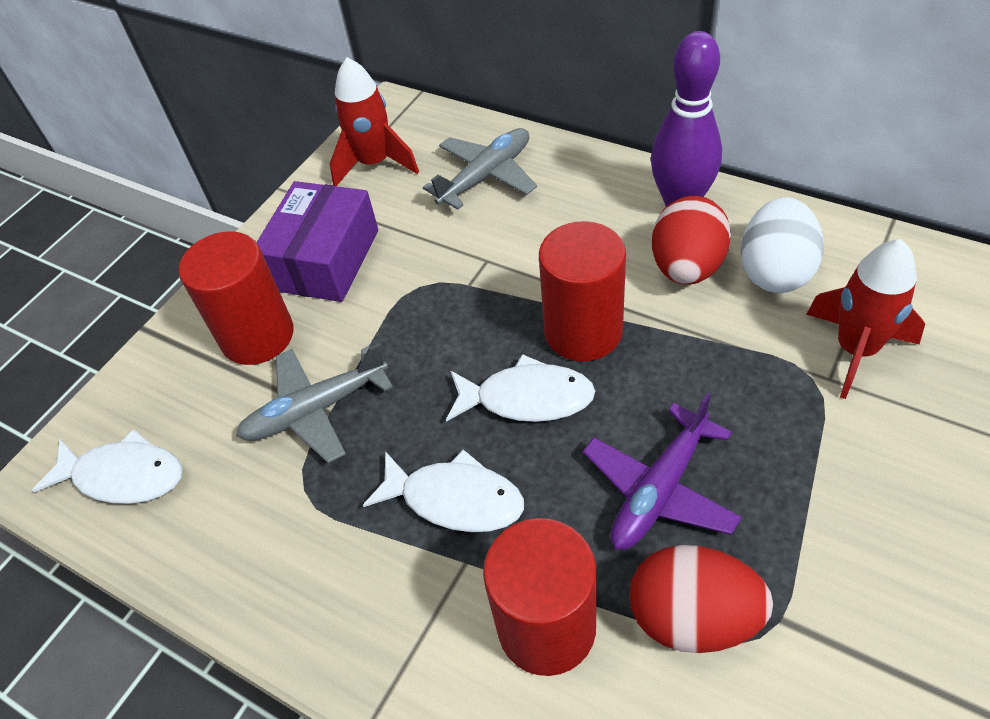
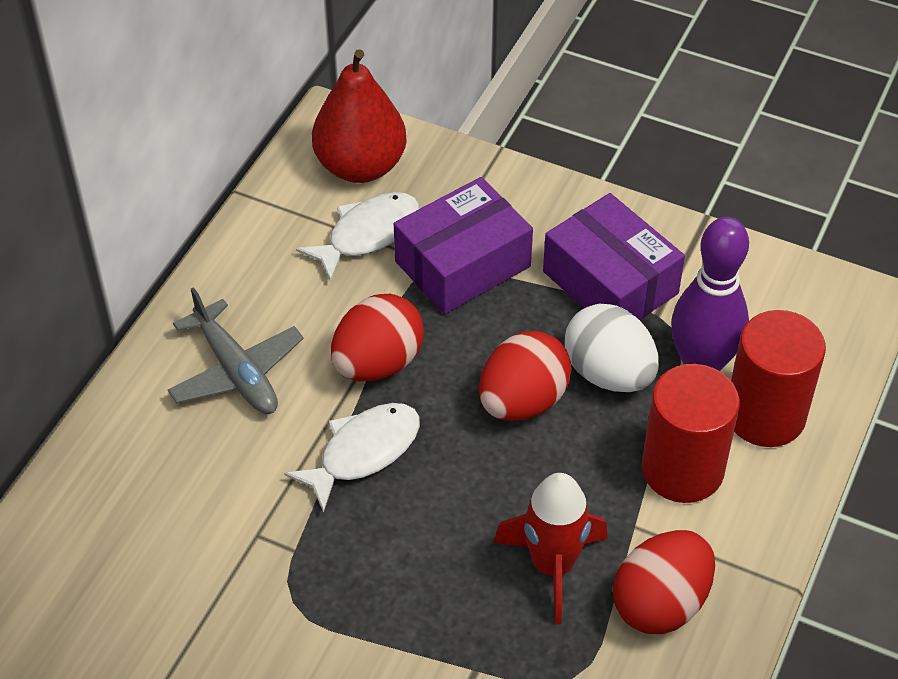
grey plane: [236,343,393,463] [423,128,537,210] = 2 -> [168,287,304,414] = 1
purple box: [257,181,378,302] = 1 -> [394,177,533,314] [543,193,685,320] = 2
purple plane: [583,393,742,550] = 1 -> none = 0
red cylinder: [179,231,293,365] [483,518,597,676] [539,221,626,361] = 3 -> [642,364,740,503] [731,310,826,447] = 2
red egg: [629,545,773,653] [652,196,731,285] = 2 -> [331,294,424,381] [479,331,572,421] [613,530,715,634] = 3
red pear: none = 0 -> [312,49,407,183] = 1
red rocket: [330,57,419,186] [806,239,925,399] = 2 -> [493,473,608,624] = 1
white fish: [32,429,183,504] [363,449,524,532] [446,354,595,422] = 3 -> [284,403,420,513] [296,192,419,282] = 2

